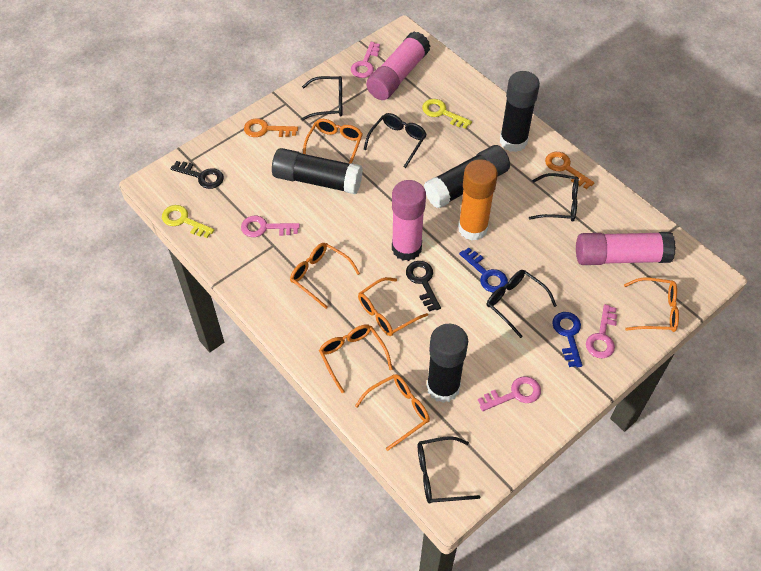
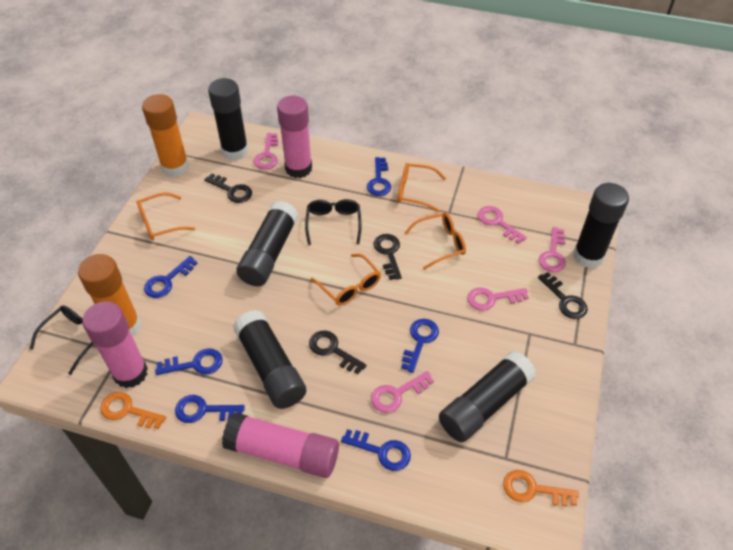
black glasses: [301,76,342,121] [364,113,427,168] [418,436,480,504] [487,270,557,338] [529,173,579,222] = 5 -> [30,306,94,375] [305,199,362,245] = 2
black glue stick: [272,148,363,194] [424,145,510,208] [427,324,468,403] [500,71,540,152] = 4 -> [208,78,249,160] [233,310,306,409] [236,201,298,286] [439,351,536,442] [573,183,629,268] = 5
black key: [170,161,224,189] [406,261,441,312] = 2 -> [204,174,252,203] [309,330,367,374] [374,234,402,280] [538,272,588,319] = 4
blue key: [459,248,508,293] [552,312,582,367] = 2 -> [144,256,197,298] [155,348,223,375] [175,395,245,423] [341,429,411,471] [367,157,391,196] [401,319,439,373] = 6
orange glasses: [290,243,360,309] [303,119,363,164] [319,324,392,393] [355,374,430,451] [358,277,428,336] [624,277,679,332] = 6 -> [136,192,195,240] [311,254,381,306] [398,163,446,212] [404,212,466,270] = 4
orange glue stick: [458,159,498,241] = 1 -> [78,254,141,337] [142,94,189,177] = 2
pink key: [241,216,300,237] [351,42,380,78] [478,376,541,411] [586,304,617,358] = 4 -> [254,133,278,169] [371,371,434,413] [467,287,529,311] [477,206,527,244] [539,227,566,272] = 5
yellow key: [162,205,214,238] [422,99,472,129] = 2 -> none = 0

